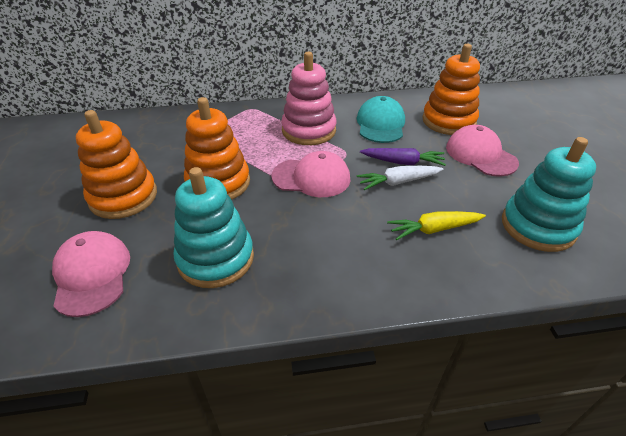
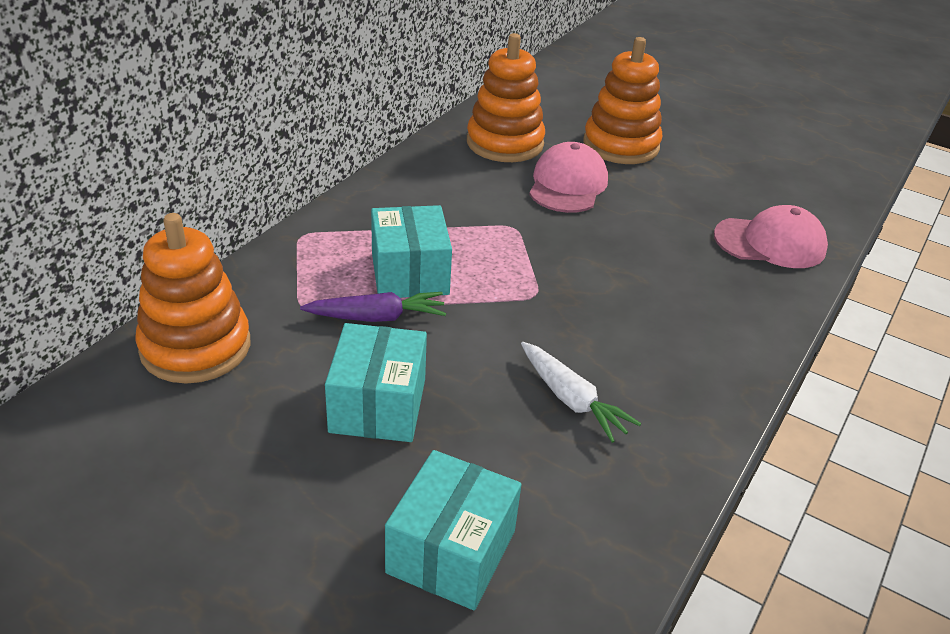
pink cap: [52,231,130,317] [271,151,350,197] [446,125,519,177] = 3 -> [529,142,608,213] [714,205,828,268] = 2
pink stacking toy: [281,52,336,145] = 1 -> none = 0
turquoise box: none = 0 -> [325,323,427,442] [371,205,452,298] [385,450,522,610] = 3
turquoise cap: [357,96,405,143] = 1 -> none = 0
turquoise stacking toy: [173,167,254,288] [502,137,596,252] = 2 -> none = 0
yellow carrot: [387,211,486,240] = 1 -> none = 0

